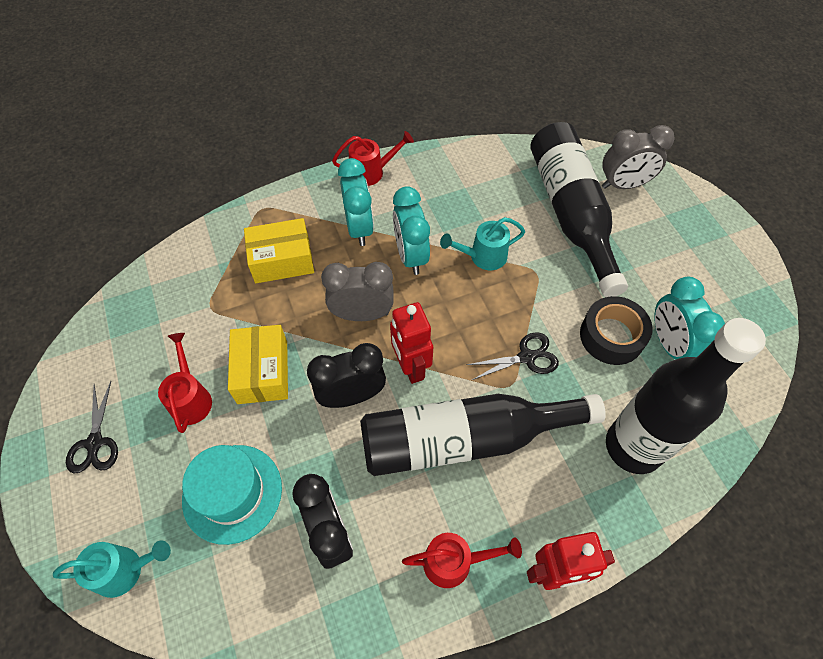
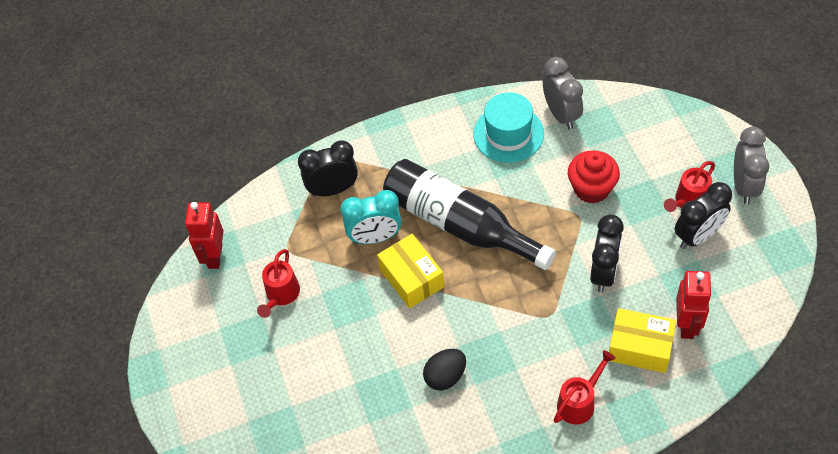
black bottle: [360,394,606,476] [530,122,628,297] [606,318,766,474] = 3 -> [383,159,556,270] = 1
black clock: [293,474,353,569] [307,343,386,408] = 2 -> [298,140,358,197] [590,214,624,293] [675,182,732,249] = 3
black egg: none = 0 -> [423,349,466,391] = 1
black scissors: [66,381,118,474] [466,332,559,380] = 2 -> none = 0
black tape: [580,296,653,365] = 1 -> none = 0
red cupcake: none = 0 -> [568,150,620,203] = 1
turquoise clock: [338,158,374,246] [393,186,430,275] [654,277,725,360] = 3 -> [341,190,402,244] = 1
turquoise watering can: [53,540,171,598] [440,217,526,270] = 2 -> none = 0

